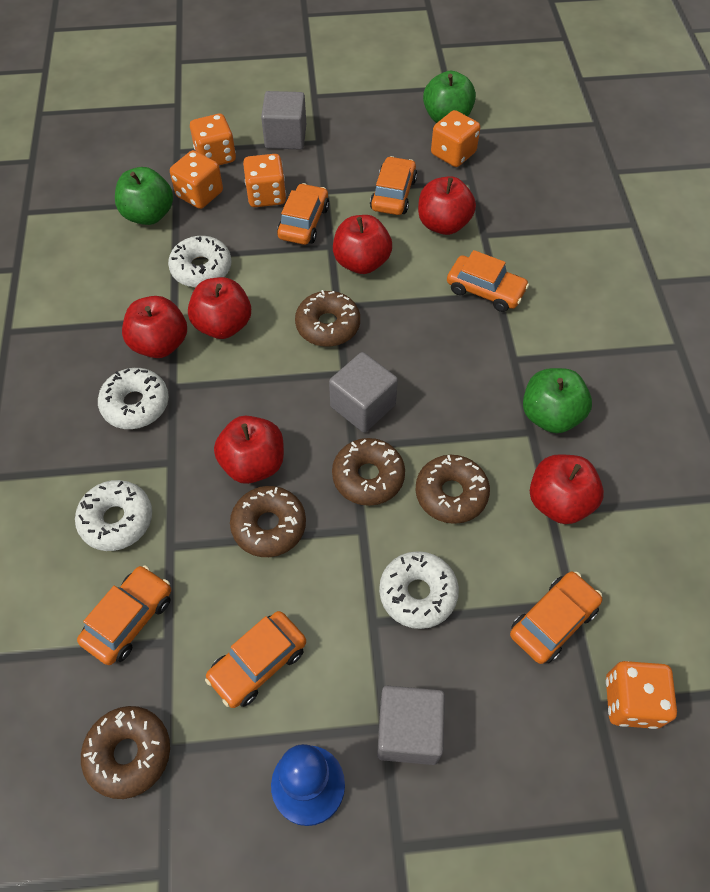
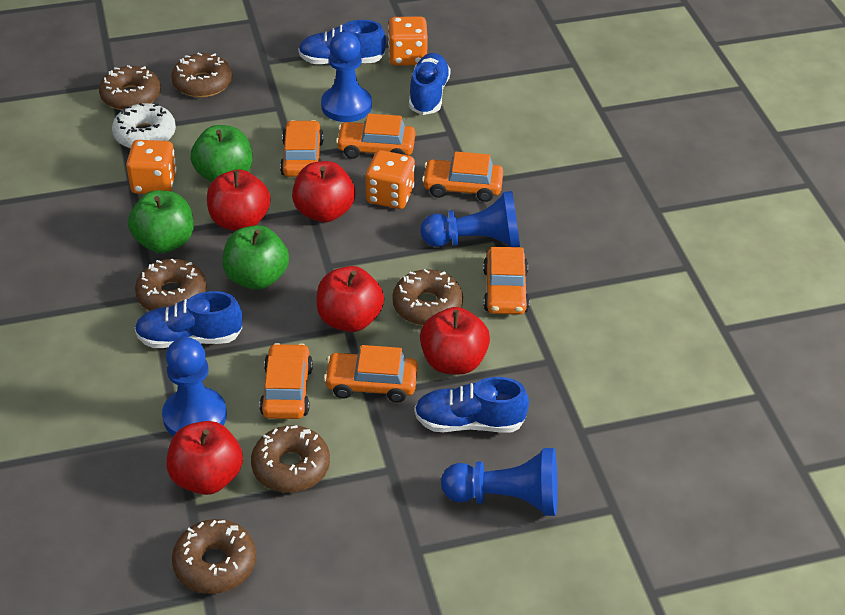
blue pawn: [271,744,345,826] = 1 -> [162,337,227,436] [321,32,372,122] [421,191,520,247] [441,448,558,516] = 4
blue shoe: none = 0 -> [135,291,242,348] [298,20,386,64] [409,53,451,115] [414,377,529,433] = 4
brown donut: [81,706,170,799] [230,486,306,557] [295,290,360,347] [332,438,405,506] [415,455,490,524] = 5 -> [99,65,161,110] [135,258,207,311] [171,53,232,98] [172,519,256,594] [251,425,330,493] [392,269,463,325] = 6
grey cube: [261,91,306,149] [329,352,398,433] [377,686,445,765] = 3 -> none = 0
orange dice: [170,150,223,209] [190,114,236,165] [243,154,286,207] [431,110,480,167] [606,661,677,729] = 5 -> [126,140,177,194] [365,150,415,209] [388,16,428,66] = 3
red apple: [122,296,187,358] [188,277,251,339] [214,416,284,484] [333,215,392,274] [418,176,476,235] [530,454,604,524] = 6 -> [167,421,243,495] [207,170,270,231] [292,161,355,222] [316,266,384,332] [420,307,490,375] = 5
white donut: [75,480,152,551] [98,368,169,429] [168,236,231,288] [379,551,459,629] = 4 -> [112,103,176,149] = 1

